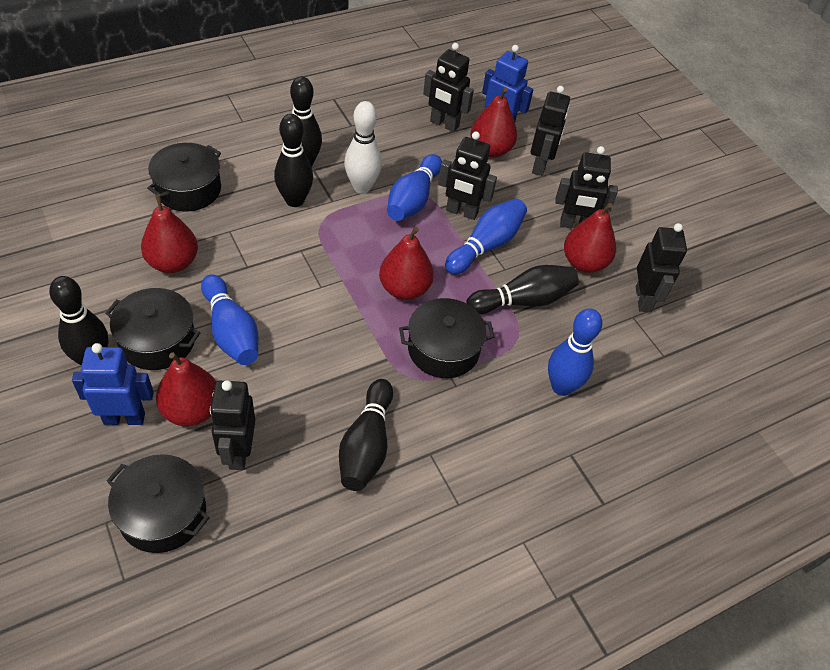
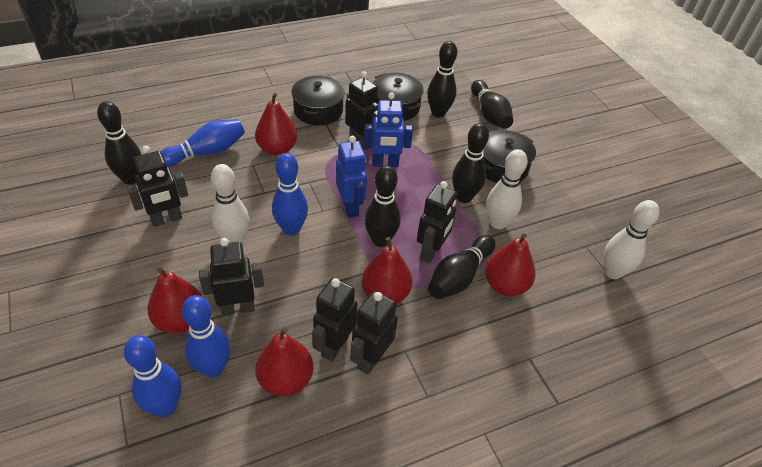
black bowling pin: [49,276,108,366] [274,114,313,207] [290,76,322,167] [339,379,393,491] [466,265,579,314] = 5 -> [97,101,142,185] [365,165,400,247] [427,41,457,118] [428,235,495,299] [452,123,489,203] [471,80,513,129] = 6
black pot: [105,288,200,370] [107,454,209,553] [147,143,221,212] [399,298,494,378] = 4 -> [291,76,345,125] [373,73,424,121] [483,130,536,183] = 3
white bowling pin: [344,101,382,194] = 1 -> [211,164,250,243] [486,149,528,229] [604,200,660,279] = 3

